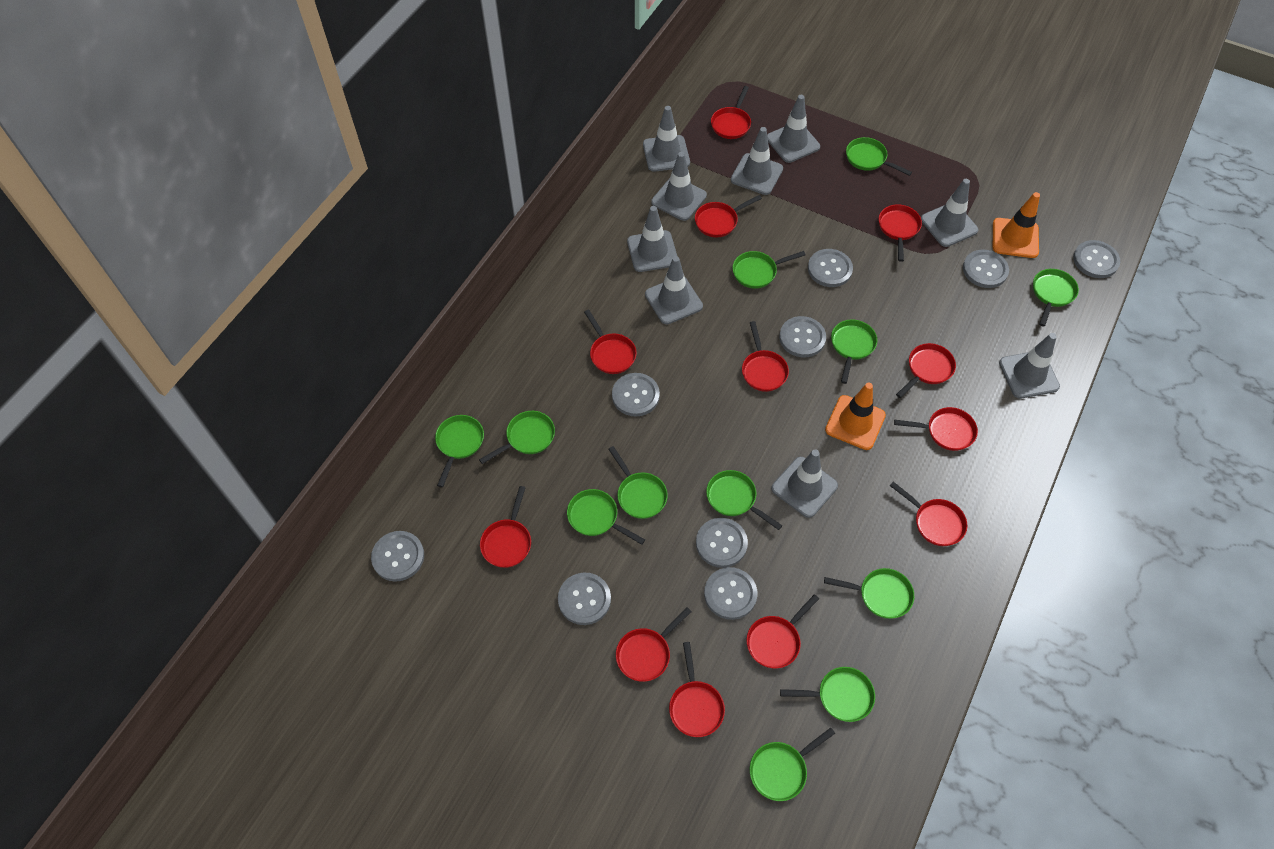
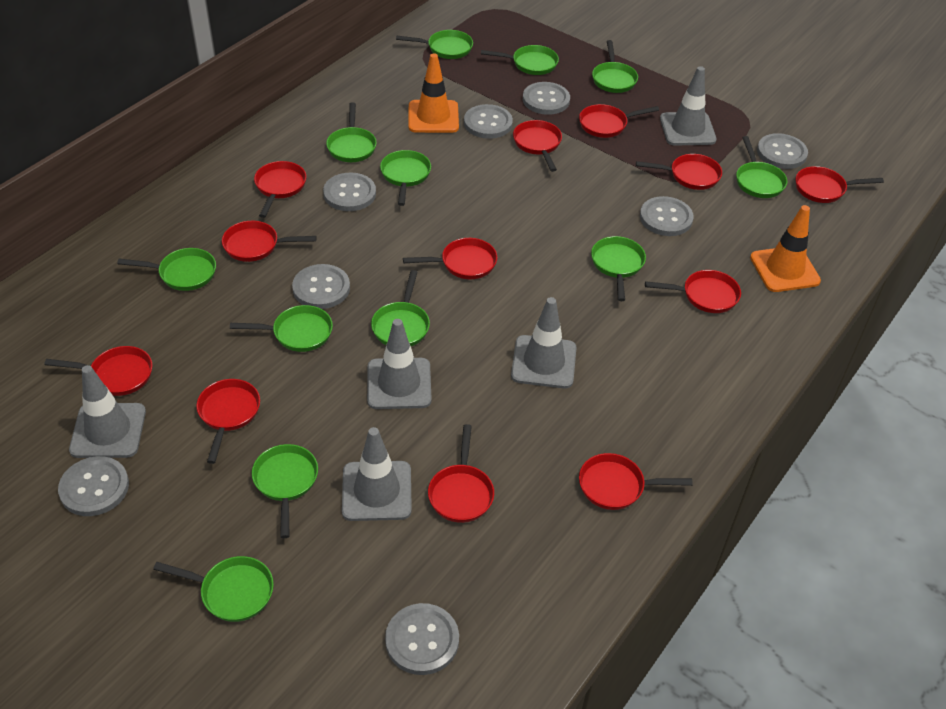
grey button: [371,531,424,582] [558,573,611,625] [612,373,660,416] [696,518,748,568] [704,567,757,620] [779,316,826,357] [808,249,853,287] [963,250,1009,288] [1073,240,1120,278] = 9 -> [58,456,129,516] [292,264,350,309] [323,172,376,211] [385,603,459,675] [464,104,513,139] [523,82,570,115] [640,196,694,236] [757,133,808,169] = 8
grey traffic cone: [627,206,677,272] [643,106,690,172] [645,256,703,324] [651,152,707,221] [731,127,783,195] [767,95,820,163] [772,450,838,518] [921,179,979,247] [999,333,1060,399] = 9 -> [69,365,146,458] [342,427,412,521] [367,319,432,409] [511,297,577,388] [660,66,717,146] = 5

